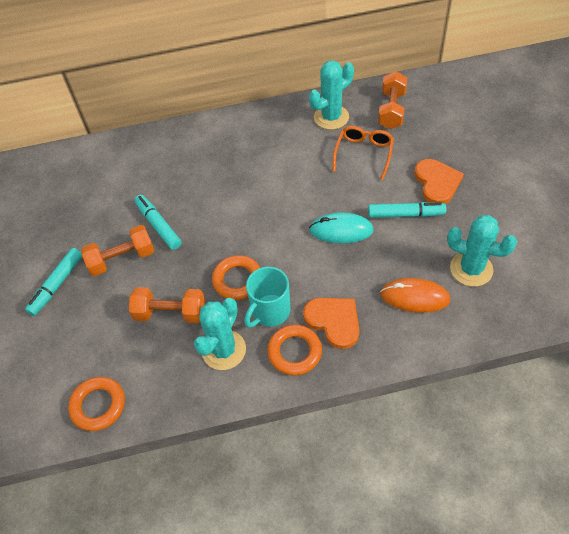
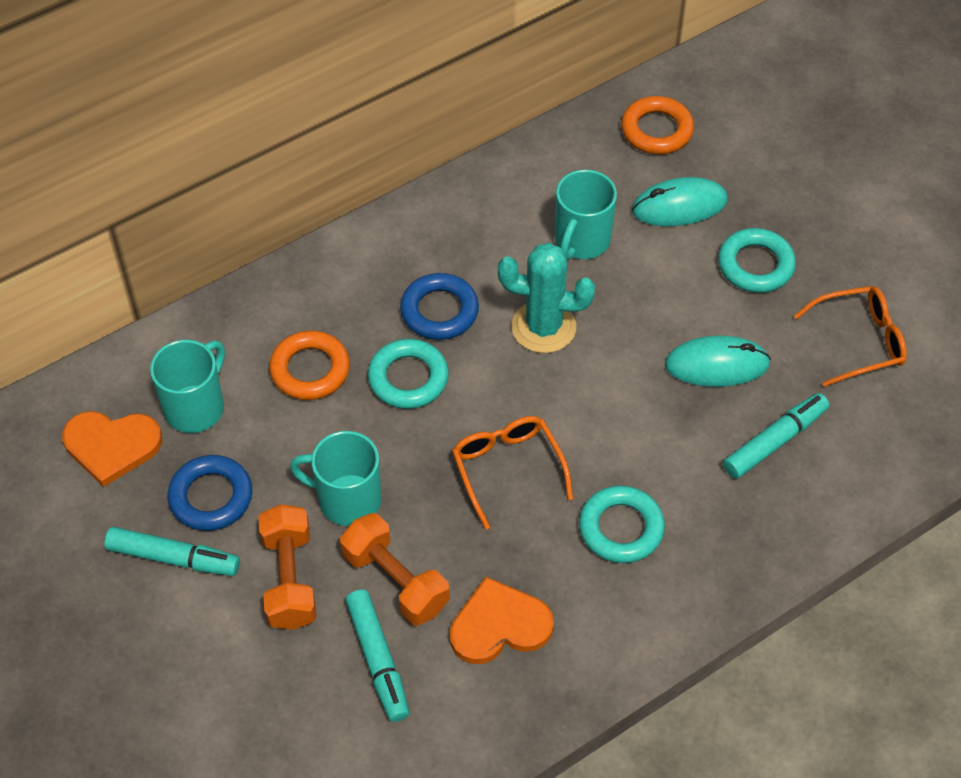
blue ring: none = 0 -> [168,455,252,531] [400,273,479,340] = 2
orange dumbbell: [81,225,155,276] [129,287,205,323] [378,71,408,129] = 3 -> [258,504,316,630] [340,513,450,625] = 2
orange glasses: [333,126,394,180] = 1 -> [452,416,573,530] [794,286,907,387] = 2
orange mouse: [380,278,450,313] = 1 -> none = 0
orange ring: [68,377,125,431] [212,255,260,300] [267,324,322,375] = 3 -> [269,330,350,400] [621,96,694,154] = 2
turquoise cactus: [194,298,246,370] [309,60,354,130] [447,215,517,287] = 3 -> [498,243,595,353] = 1
turquoise mouse: [309,212,374,244] = 1 -> [632,177,728,226] [665,336,771,387] = 2
turquoise mug: [244,267,291,327] = 1 -> [150,340,225,433] [290,431,382,526] [555,170,617,260] = 3
turquoise ring: none = 0 -> [368,339,449,409] [579,486,665,563] [718,228,796,293] = 3

